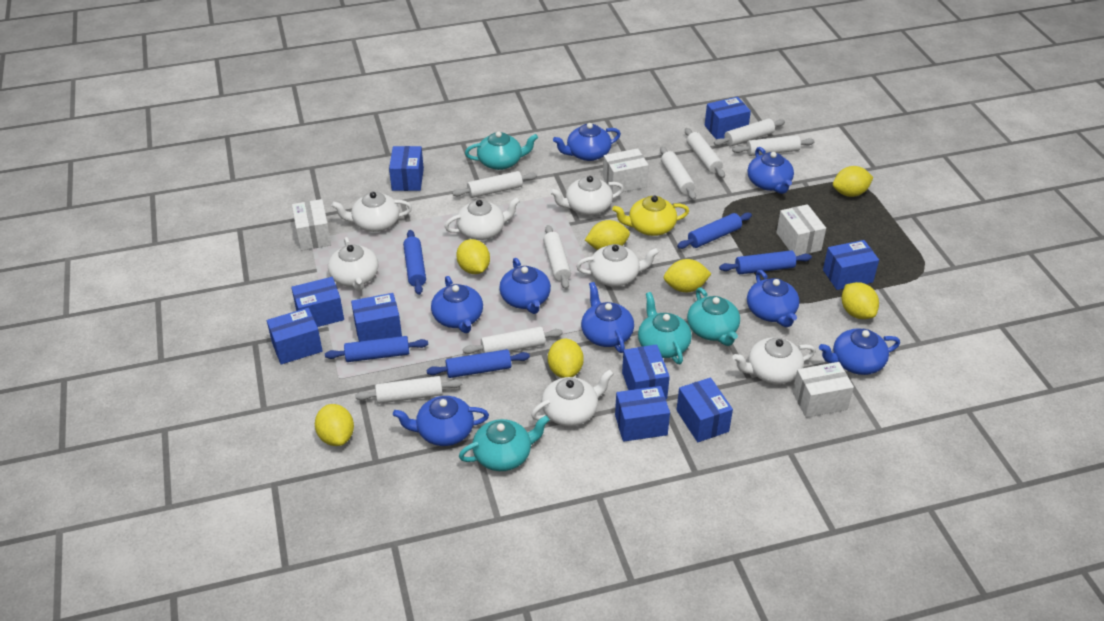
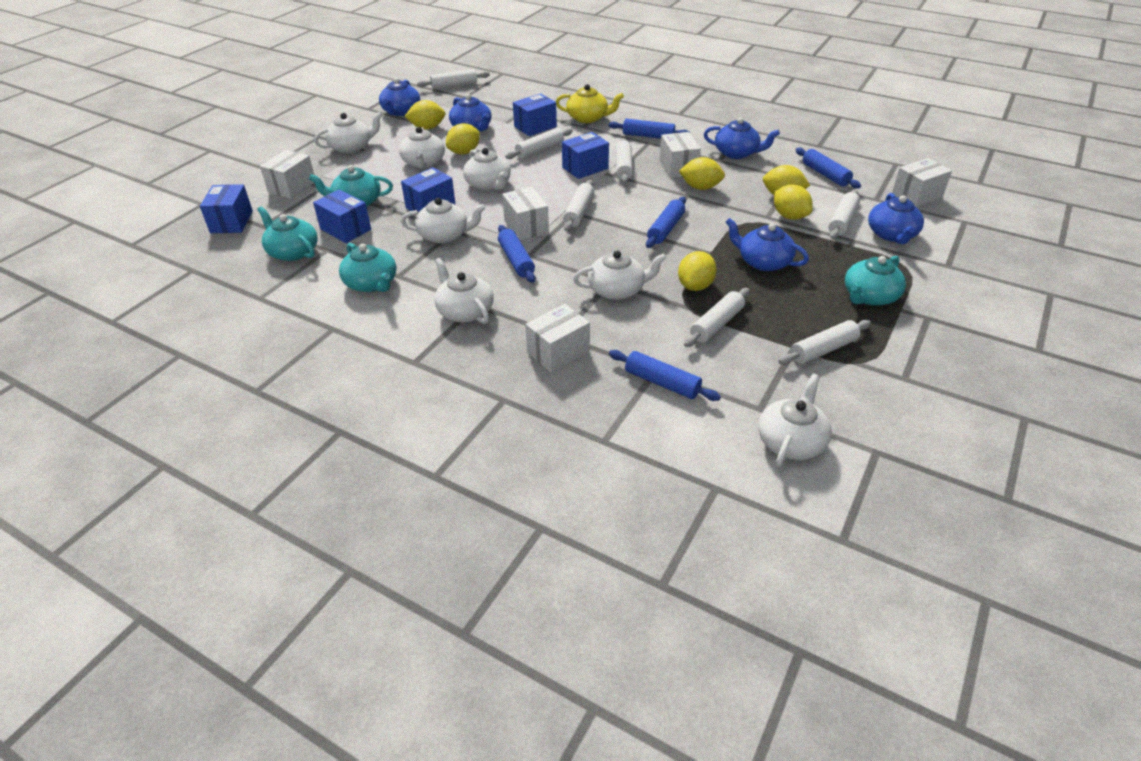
blue box: [267,308,323,365] [291,277,344,327] [351,293,402,341] [389,146,424,191] [615,386,670,442] [622,344,670,399] [677,378,733,442] [705,97,751,140] [823,240,879,290] = 9 -> [200,184,253,233] [313,189,371,243] [401,167,455,213] [513,93,557,136] [562,132,609,179] = 5
blue teapot: [393,396,489,446] [431,276,483,333] [499,258,551,314] [553,123,621,161] [581,282,634,353] [747,270,799,327] [748,147,794,194] [819,328,900,375] = 8 -> [379,78,420,116] [449,94,491,132] [704,118,780,159] [726,218,809,271] [868,193,924,244] = 5
white box: [292,199,331,251] [603,148,649,194] [776,204,826,256] [792,362,854,418] = 4 -> [260,150,314,199] [502,187,549,241] [525,304,590,373] [659,132,701,178] [892,158,952,207] = 5
white rolling pin: [355,376,462,404] [452,171,537,198] [463,327,563,354] [543,225,571,289] [660,147,696,200] [685,128,725,178] [714,118,785,147] [732,135,815,156] = 8 -> [417,69,490,90] [505,128,572,159] [563,180,594,231] [616,138,633,183] [684,288,750,347] [778,320,871,365] [828,190,860,239] = 7
yellow lemon: [315,404,354,446] [456,239,490,274] [548,339,584,378] [585,220,630,250] [664,259,711,292] [833,166,873,197] [842,282,879,319] = 7 -> [404,100,446,129] [446,123,480,155] [678,251,717,291] [679,157,725,190] [763,165,810,195] [774,184,813,220] = 6

